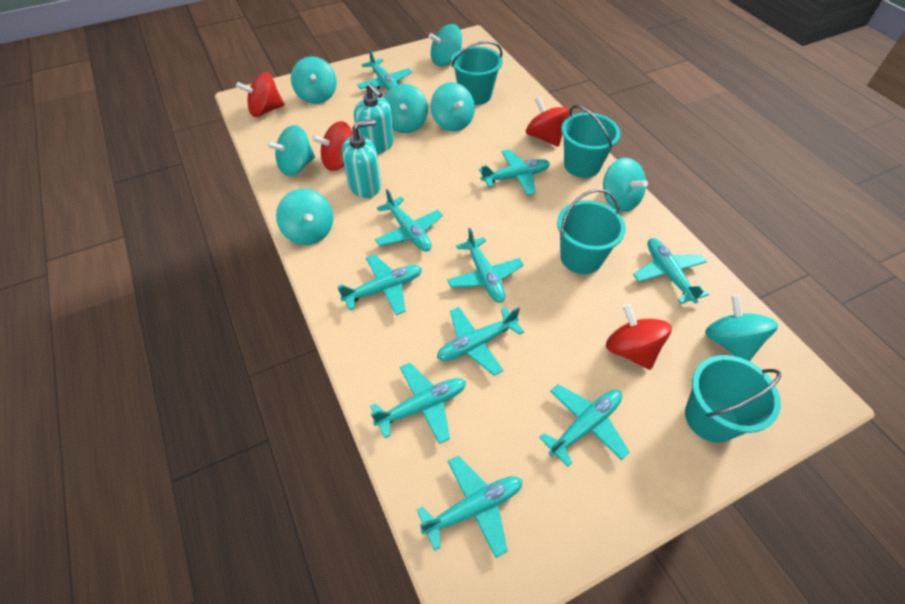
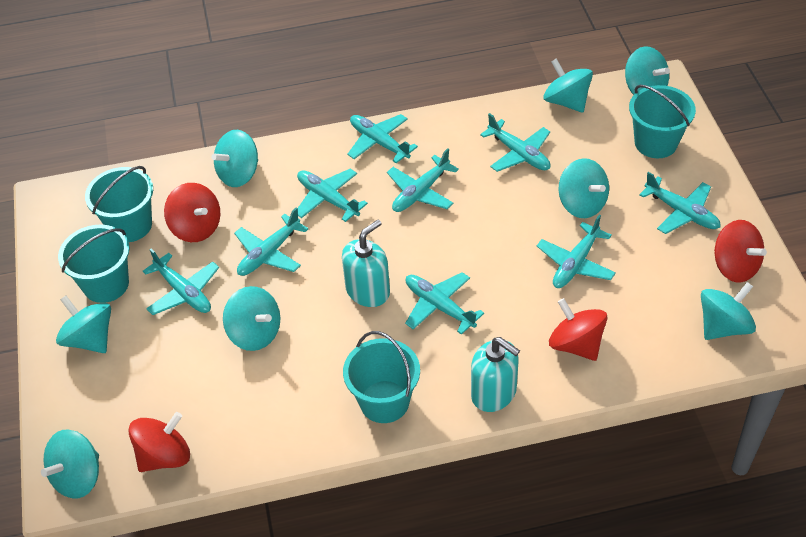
turquoise plane: [338,254,422,315] [357,49,412,90] [370,363,466,444] [375,189,443,251] [417,456,522,558] [437,307,524,376] [447,228,524,303] [479,149,550,195] [539,384,630,467] [633,238,709,304] = 10 -> [143,249,219,315] [234,208,308,276] [297,169,368,222] [347,114,418,163] [387,148,459,212] [405,272,484,335] [480,113,551,172] [537,215,616,288] [639,172,721,234] = 9

